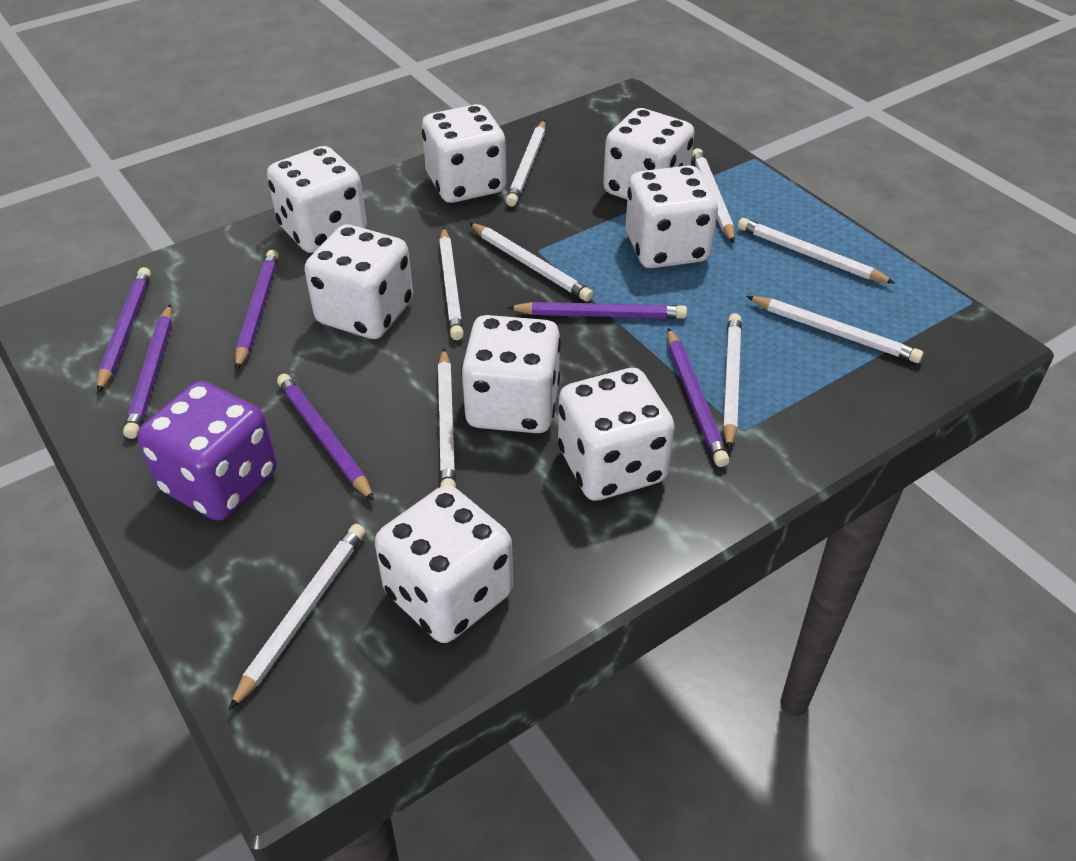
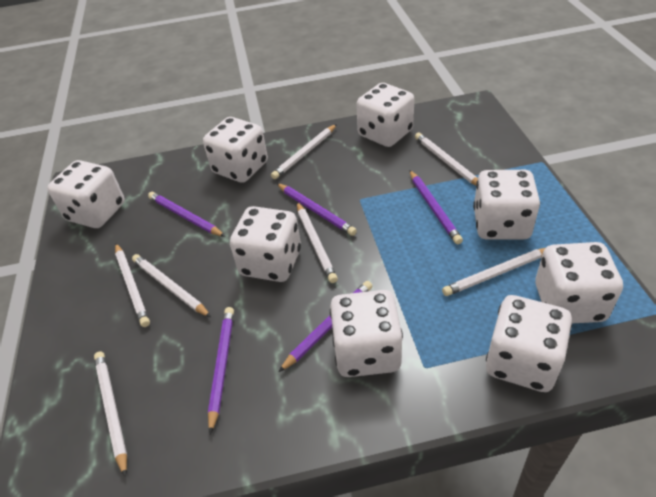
purple dice: [137,381,277,520] = 1 -> none = 0
purple pencil: [97,267,151,393] [123,304,172,439] [235,250,279,371] [277,373,374,501] [507,302,687,319] [667,328,729,467] = 6 -> [148,192,225,237] [208,307,234,434] [276,183,357,236] [279,281,372,372] [409,170,463,244] = 5
white pencil: [229,524,365,710] [438,349,456,488] [439,227,464,340] [469,223,593,302] [506,120,545,207] [692,148,735,243] [723,313,742,450] [738,218,895,283] [746,296,923,363] = 9 -> [94,351,127,477] [115,243,150,327] [132,254,211,317] [271,124,337,179] [297,202,338,283] [415,133,478,185] [442,248,545,296] = 7

